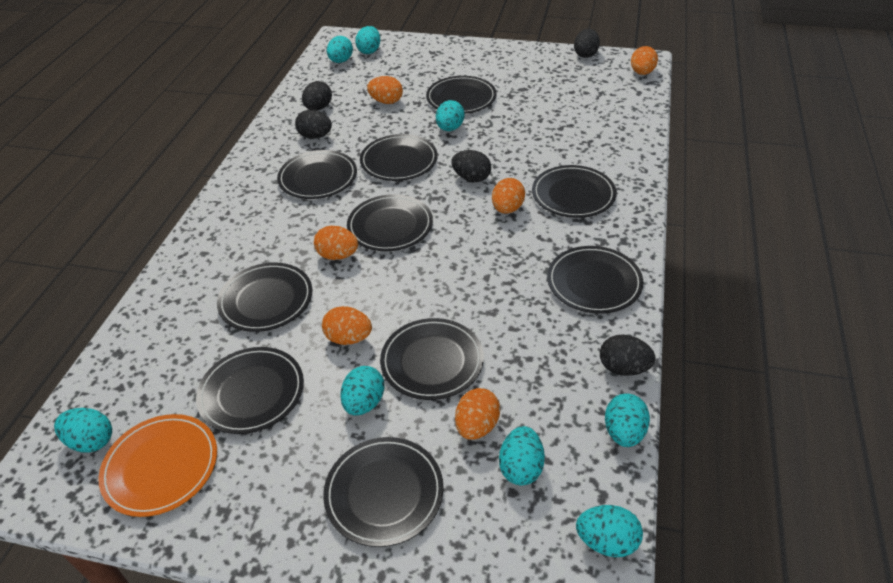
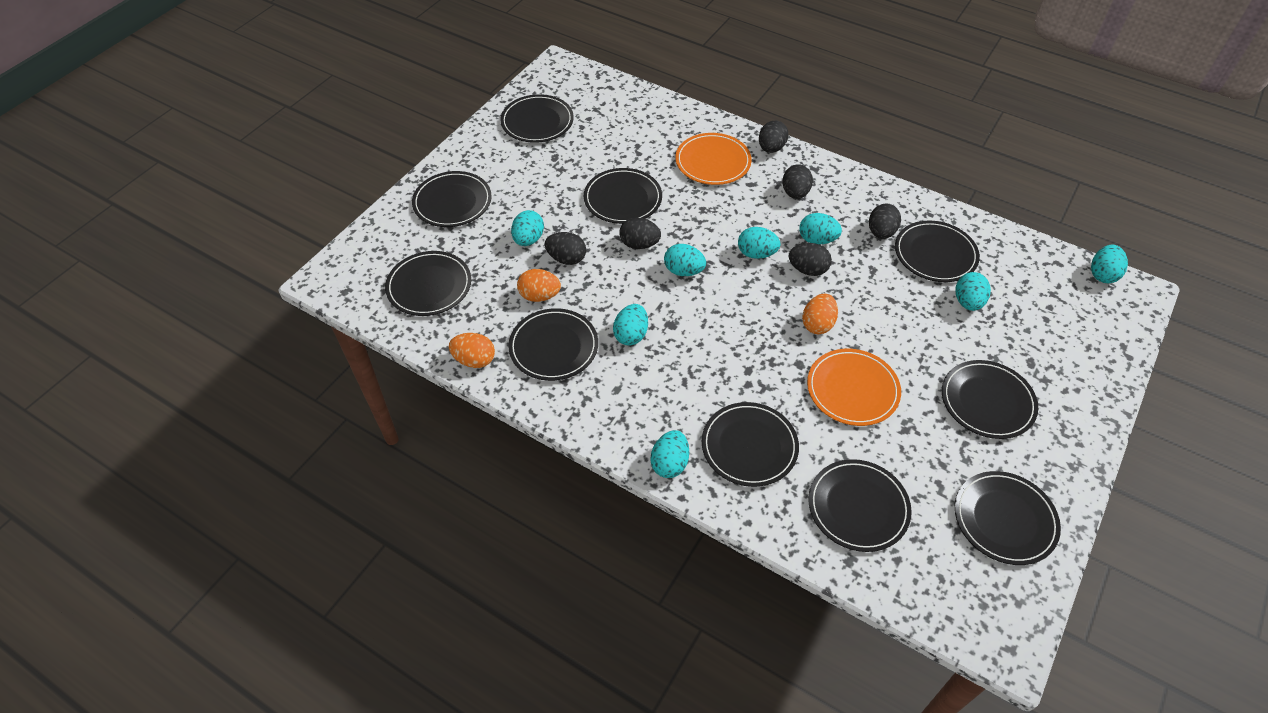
black egg: [295,110,332,139] [302,81,332,110] [451,150,491,182] [574,29,600,58] [600,335,656,376] = 5 -> [545,232,586,265] [619,217,661,249] [759,121,788,153] [782,164,813,199] [789,243,832,276] [869,203,901,239] = 6
orange egg: [314,226,358,260] [322,306,372,345] [367,76,403,104] [455,388,500,440] [492,178,525,214] [631,46,658,75] = 6 -> [449,333,495,368] [517,269,561,302] [802,294,838,334] = 3
orange plate: [98,414,217,517] = 1 -> [675,133,752,185] [807,349,901,426] = 2

